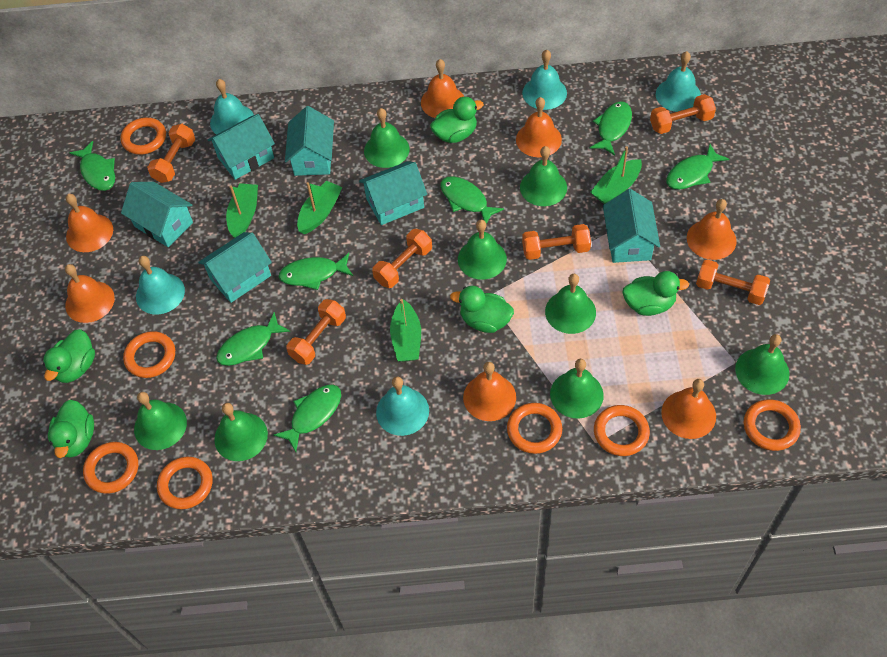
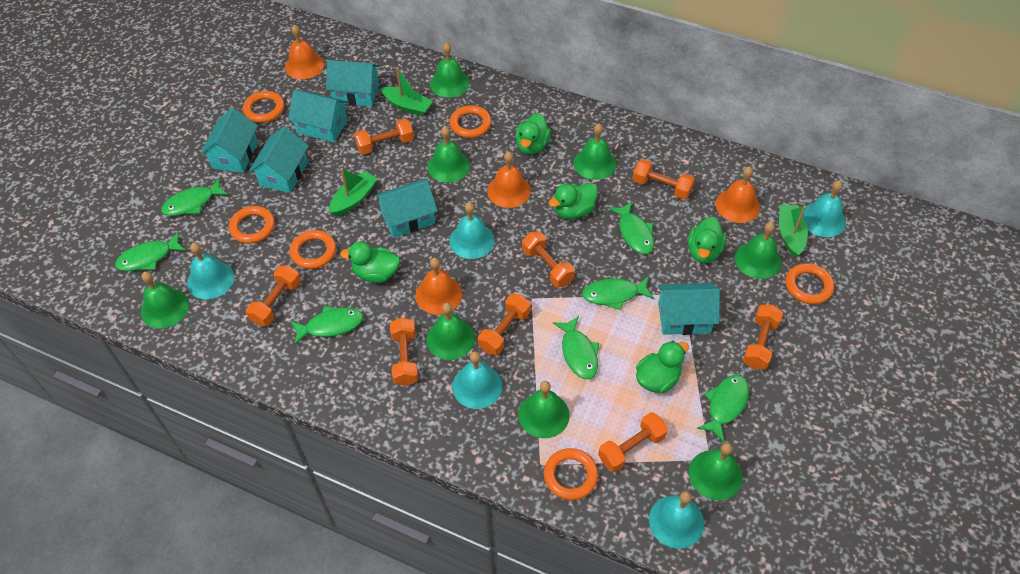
green boat: [226,183,258,238] [297,181,342,234] [390,299,421,362] [590,146,642,204] = 4 -> [329,168,377,217] [381,67,433,116] [779,205,808,257] = 3
orange bell: [65,264,115,323] [66,194,113,252] [421,59,464,118] [463,362,516,421] [516,97,562,157] [661,379,716,439] [687,199,737,260] = 7 -> [285,24,324,79] [415,258,462,315] [487,151,531,208] [716,166,760,223] = 4
orange dumbbell: [147,124,195,183] [287,299,346,365] [372,229,432,288] [522,224,591,260] [650,94,716,134] [696,260,770,305] = 6 -> [246,266,301,326] [354,118,414,155] [390,317,418,386] [478,294,530,355] [522,231,575,287] [598,412,668,472] [632,159,695,199] [743,305,783,369] = 8
orange ring: [83,442,138,494] [120,118,166,155] [123,331,175,378] [157,457,213,509] [507,403,562,454] [594,405,650,456] [744,399,801,451] = 7 -> [229,206,275,244] [243,91,285,123] [290,230,336,269] [450,105,491,138] [544,448,598,500] [786,263,834,304] = 6

